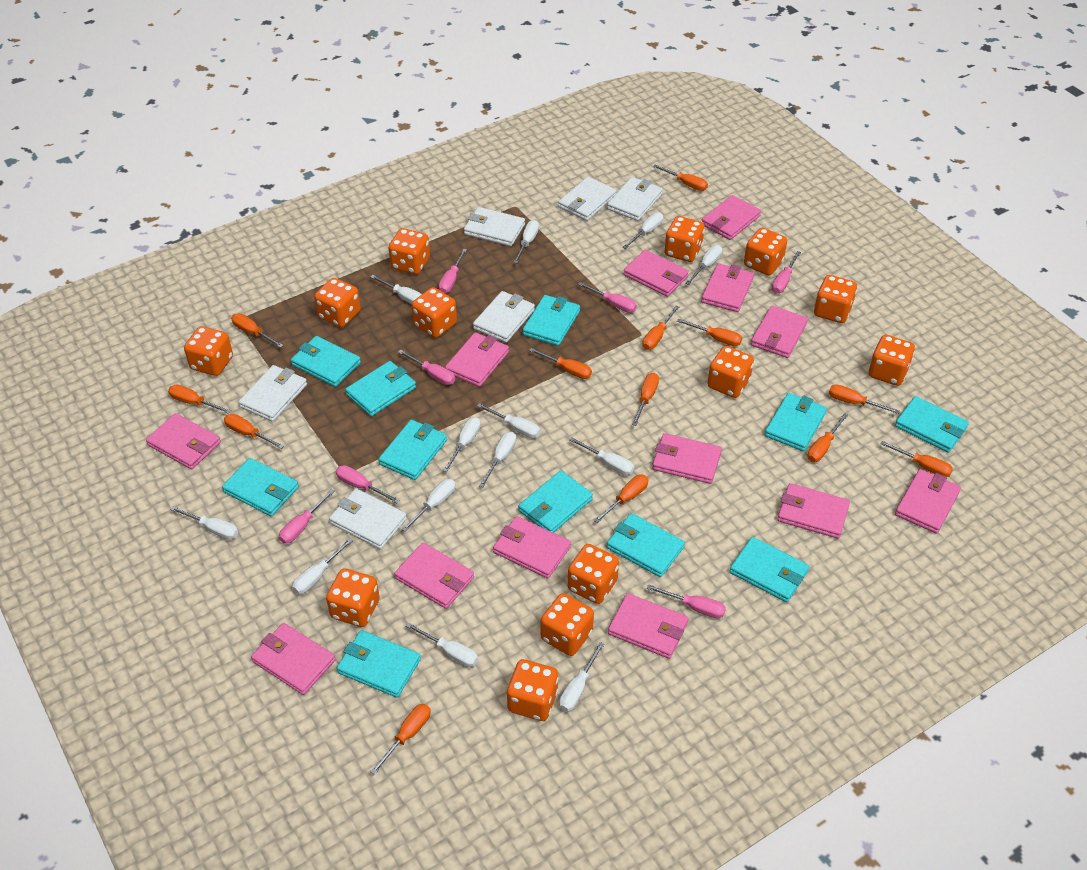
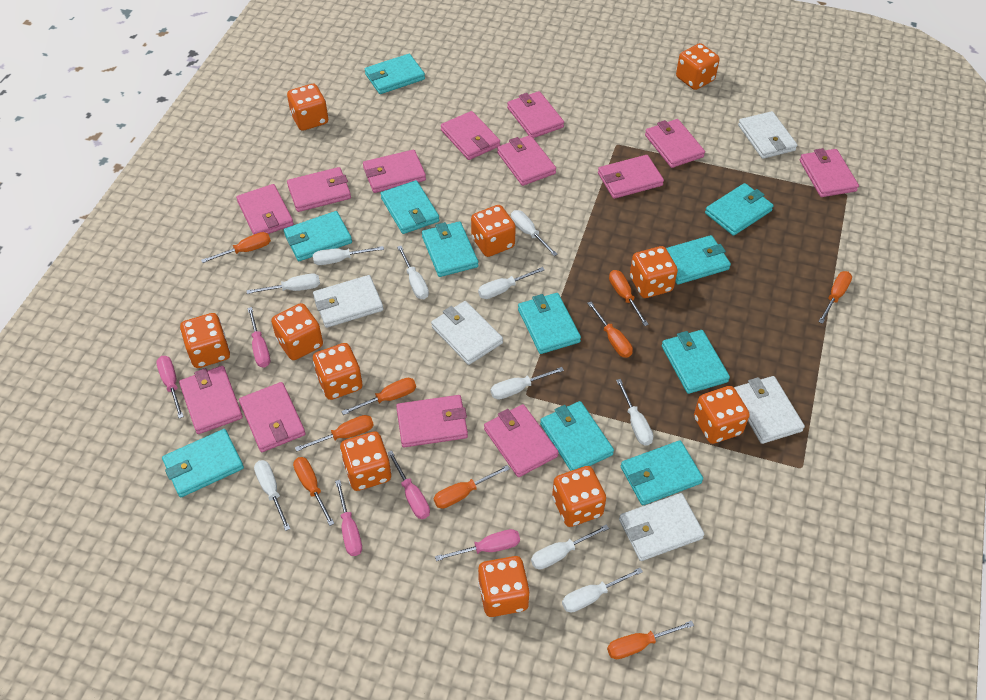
orange dice: [184,326,233,376] [314,278,360,327] [326,568,380,627] [389,228,430,274] [412,287,457,338] [507,659,558,721] [541,593,594,656] [568,544,619,604] [665,216,705,262] [707,346,754,398] [744,228,787,275] [814,275,857,323] [869,335,915,386] = 13 -> [180,313,230,368] [271,303,323,360] [287,84,328,131] [313,343,362,400] [340,431,391,491] [471,205,516,257] [478,556,530,617] [552,466,606,527] [630,246,678,298] [676,43,720,90] [694,386,750,444] = 11
orange screwdriver: [168,384,231,414] [224,414,284,449] [231,313,284,348] [370,704,431,775] [529,348,592,379] [594,475,648,523] [632,373,659,426] [642,306,679,350] [653,165,708,191] [677,319,742,346] [807,413,848,462] [829,384,900,414] [880,441,953,477] = 13 -> [201,232,271,263] [293,457,334,526] [295,415,374,452] [341,378,416,415] [434,465,510,509] [587,302,633,358] [607,621,694,659] [609,270,649,326] [818,271,852,324] = 9
pink screwdriver: [279,489,334,544] [336,465,400,503] [398,350,455,385] [439,249,467,293] [578,282,637,313] [647,584,726,618] [772,251,801,293] = 7 -> [156,356,184,418] [247,307,270,367] [335,480,362,556] [387,450,430,519] [435,529,520,561] = 5
white screwdriver: [170,506,238,540] [292,538,353,594] [371,275,422,304] [401,479,455,532] [406,623,478,667] [443,417,481,472] [477,403,540,438] [479,432,516,487] [513,220,539,263] [559,642,604,712] [569,437,634,475] [622,212,663,249] [685,245,722,285] = 13 -> [247,274,320,294] [254,460,290,531] [313,246,384,265] [397,246,429,299] [478,267,545,299] [491,367,564,400] [511,210,558,256] [531,524,609,570] [562,568,643,613] [616,379,653,446] = 10
white wallet: [238,365,307,422] [329,488,407,549] [464,207,525,246] [473,291,535,343] [558,177,616,221] [607,177,663,221] = 6 -> [313,275,383,328] [431,301,503,365] [619,493,705,561] [734,376,805,444] [738,111,797,159] = 5

